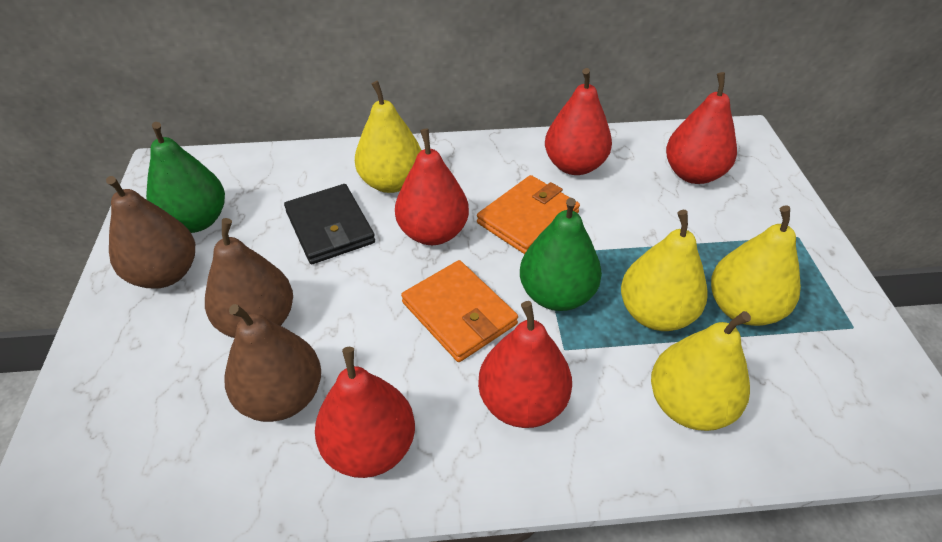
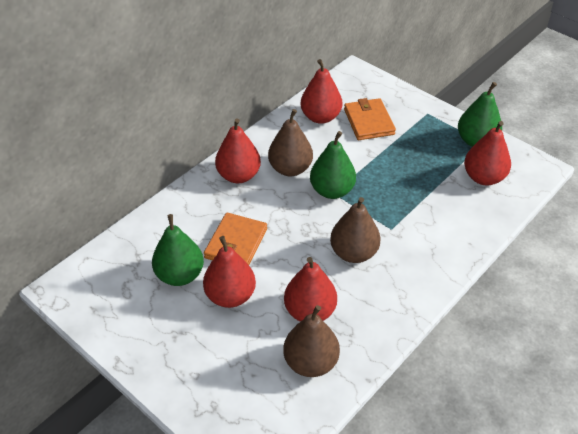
black wallet: [284,184,375,264] = 1 -> none = 0
green pear: [146,122,225,233] [520,198,602,311] = 2 -> [152,214,204,286] [310,131,356,199] [458,82,502,147] = 3
yellow pear: [355,81,421,193] [621,210,708,331] [651,311,751,431] [711,205,801,326] = 4 -> none = 0

